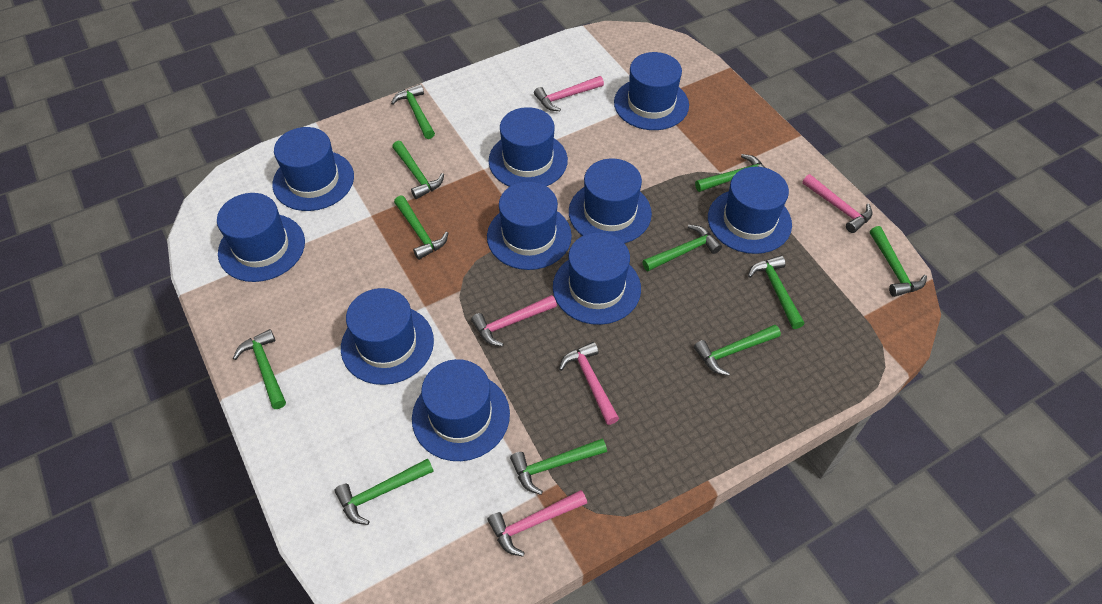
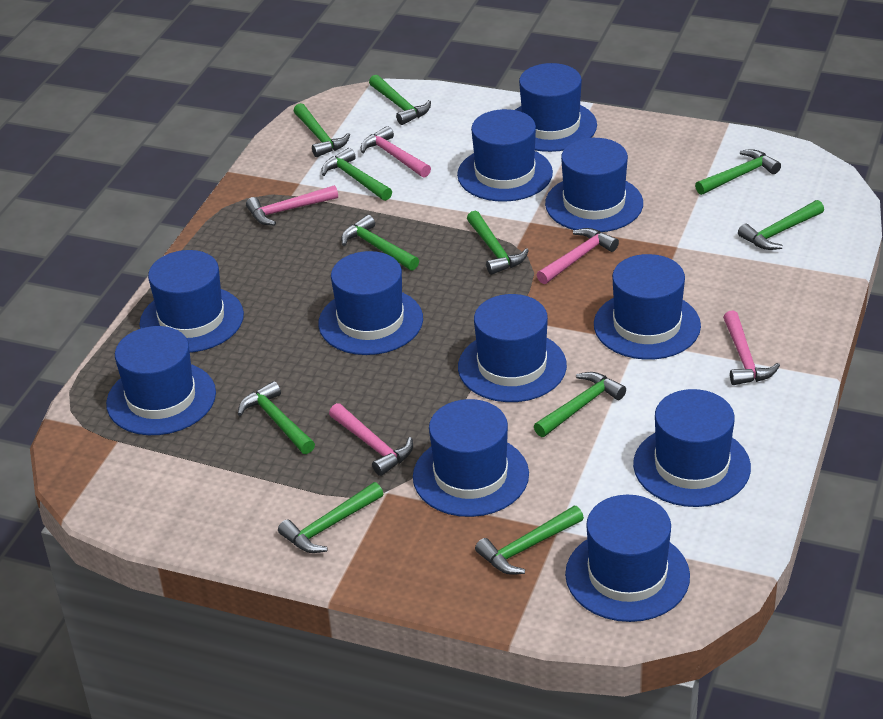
blue hat: [217,193,305,282] [272,127,354,211] [341,288,434,385] [412,359,510,461] [487,182,572,270] [489,107,568,187] [553,232,641,325] [569,159,652,244] [614,52,689,130] [708,167,792,254] = 10 -> [106,326,216,435] [140,250,244,353] [318,251,423,355] [413,399,529,517] [457,109,553,202] [458,294,567,402] [515,63,597,152] [545,138,643,232] [565,495,690,622] [594,254,701,360] [633,389,751,507] = 11

